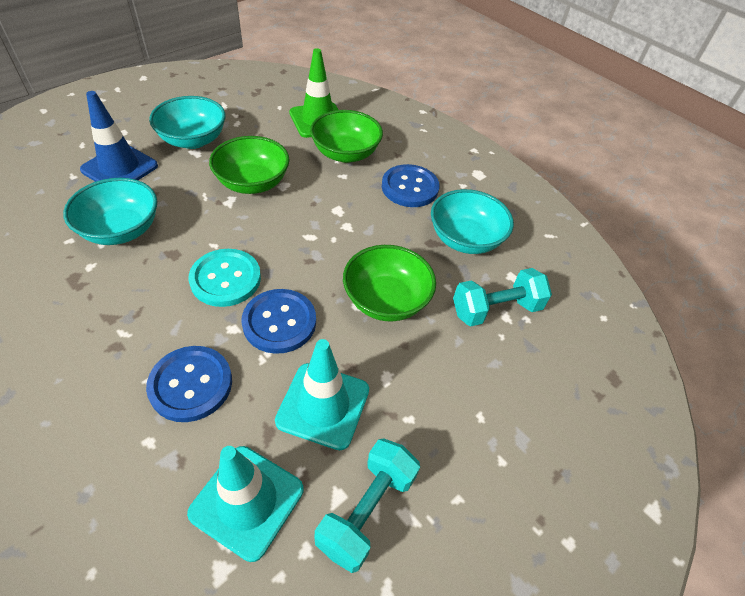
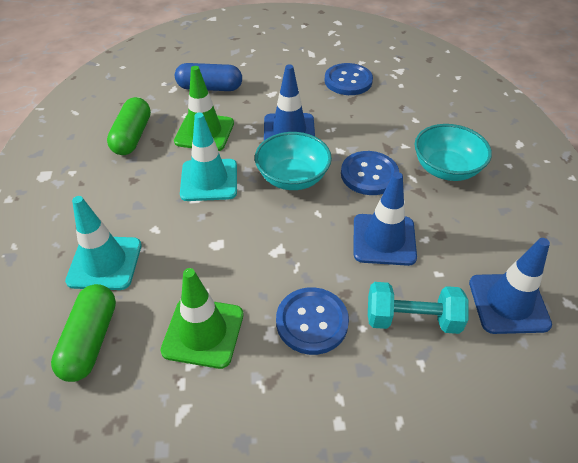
blue capsule: none = 0 -> [175,63,242,91] = 1
blue traffic cone: [80,91,158,182] = 1 -> [264,64,315,140] [354,172,417,266] [469,238,552,334] = 3
green bowl: [209,136,289,194] [310,110,383,163] [343,245,436,321] = 3 -> none = 0
green capsule: none = 0 -> [51,284,116,382] [107,97,151,155] = 2
green traffic cone: [289,48,339,138] = 1 -> [160,268,243,369] [174,66,234,151] = 2
turquoise bowl: [63,178,157,245] [149,96,226,149] [431,189,514,254] = 3 -> [255,132,332,190] [415,124,492,181] = 2
turquoise button: [188,249,261,307] = 1 -> none = 0
turquoise dumbbell: [315,439,420,573] [453,268,552,327] = 2 -> [368,282,469,334] = 1

